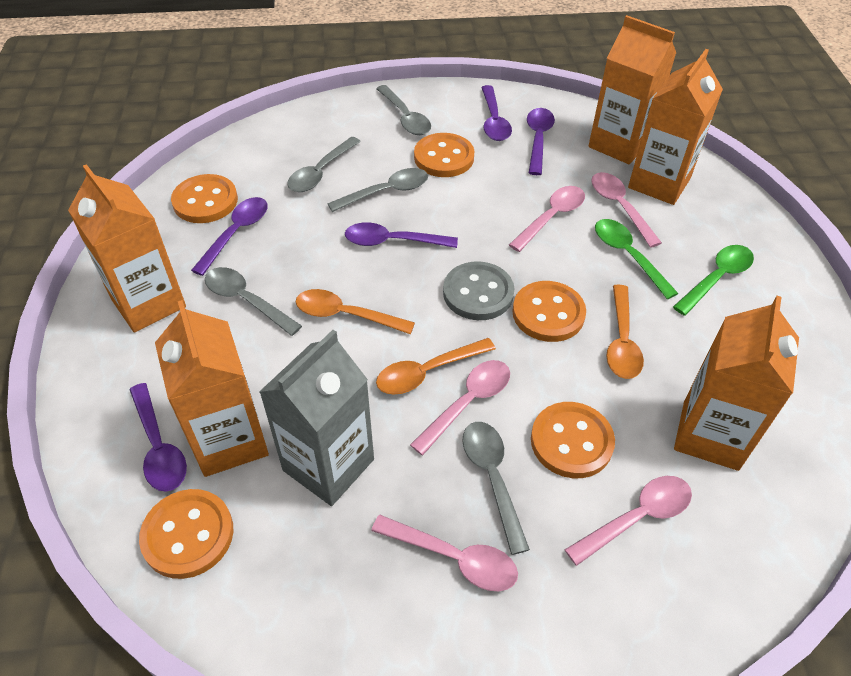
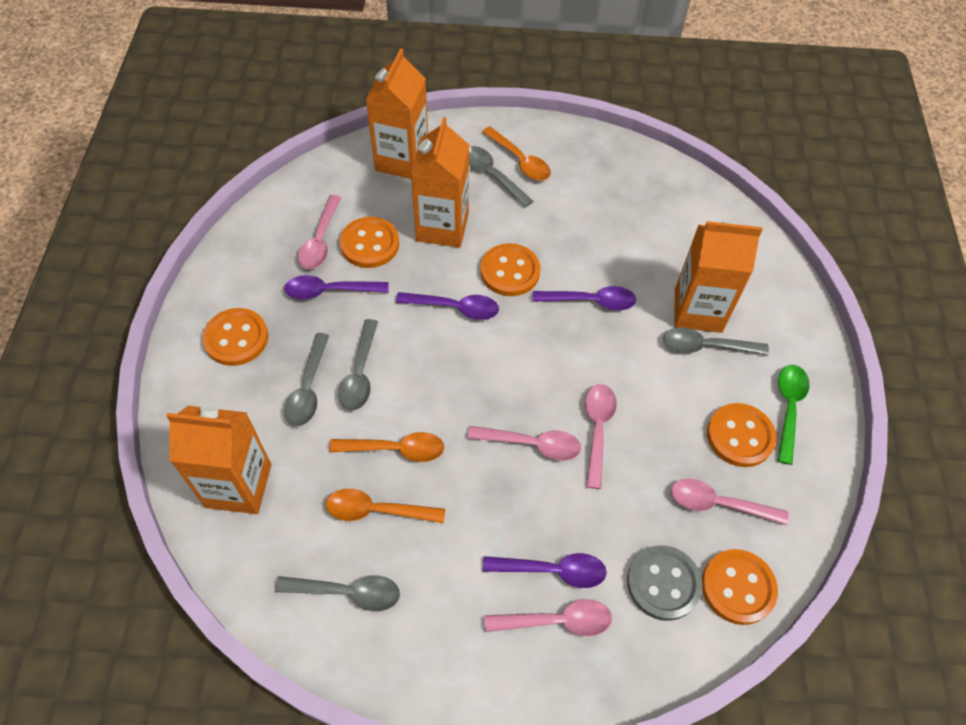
green spoon: [595,219,679,299] [673,245,754,316] = 2 -> [778,365,810,465] = 1
grey carton: [259,330,374,506] = 1 -> none = 0
orange carton: [68,164,186,333] [155,300,269,477] [588,15,676,164] [628,49,723,205] [674,296,799,471] = 5 -> [166,406,271,514] [366,48,428,179] [411,117,469,248] [674,221,762,333] = 4
purple spoon: [129,383,187,491] [191,197,268,276] [345,222,458,248] [481,85,512,141] [527,108,555,175] = 5 -> [284,275,388,299] [396,292,499,320] [483,553,607,588] [533,286,636,311] = 4

